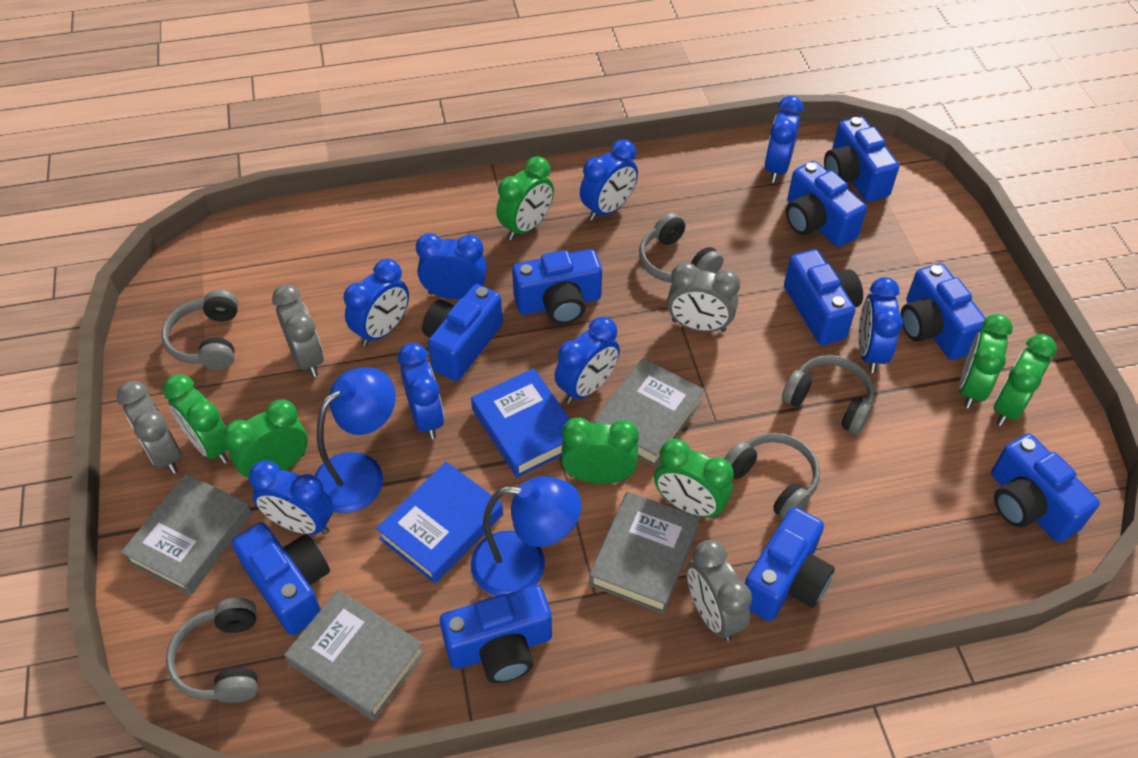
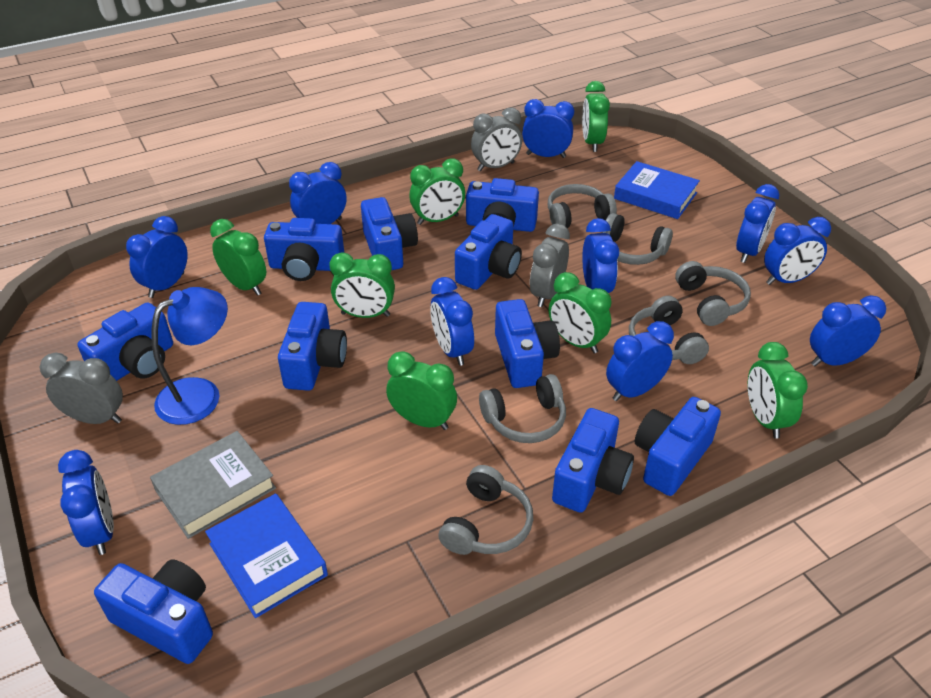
blue clock: [249,460,334,535] [344,259,409,347] [398,343,444,439] [416,233,487,299] [555,317,620,404] [580,139,638,221] [764,96,803,183] [859,277,903,373] = 8 -> [58,450,114,555] [126,216,188,298] [289,162,346,224] [430,277,474,366] [522,99,574,158] [582,218,619,293] [606,321,674,401] [736,184,779,263] [764,217,831,285] [810,295,886,366] = 10
blue lamp: [314,367,396,513] [471,476,581,596] = 2 -> [151,287,228,425] = 1
grey book: [121,474,252,595] [284,590,425,721] [589,492,700,614] [593,358,704,467] = 4 -> [150,431,276,539] = 1
grey clock: [117,381,181,474] [272,284,324,377] [667,262,740,332] [687,540,752,641] = 4 -> [40,352,123,424] [471,108,522,171] [530,224,570,307] = 3
grey headphones: [161,290,238,370] [166,598,258,703] [639,212,724,283] [724,433,820,519] [782,355,874,434] = 5 -> [439,465,533,555] [479,374,566,443] [548,184,617,228] [603,213,673,265] [629,296,709,364] [675,261,751,326] = 6

